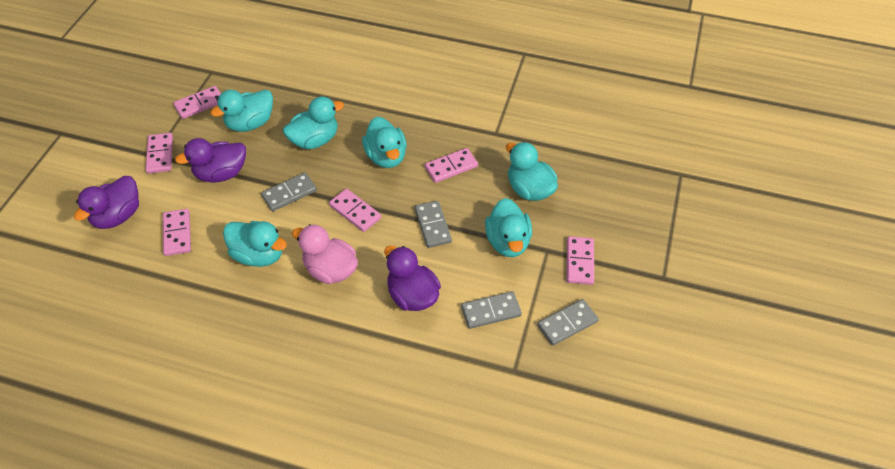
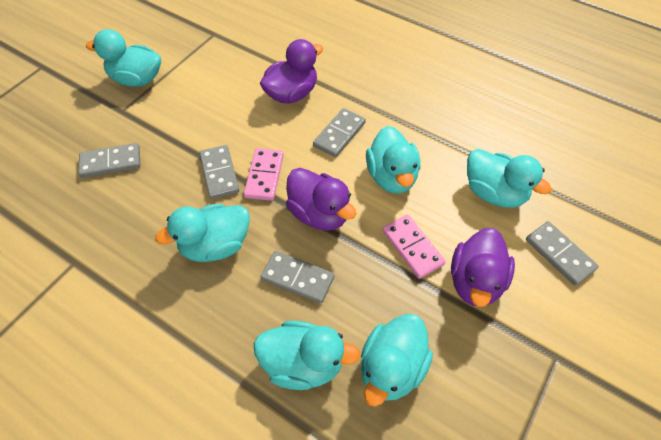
grey domino: [261,172,317,211] [415,201,452,248] [461,291,522,329] [537,299,599,346] = 4 -> [78,143,140,178] [199,145,239,199] [261,251,334,304] [313,108,366,157] [526,221,599,286] = 5
pink domino: [146,133,173,174] [163,209,191,256] [173,86,221,119] [329,189,381,232] [425,148,478,183] [567,236,594,285] = 6 -> [244,148,284,201] [382,215,446,279] = 2
pink duck: [292,224,358,284] = 1 -> none = 0

